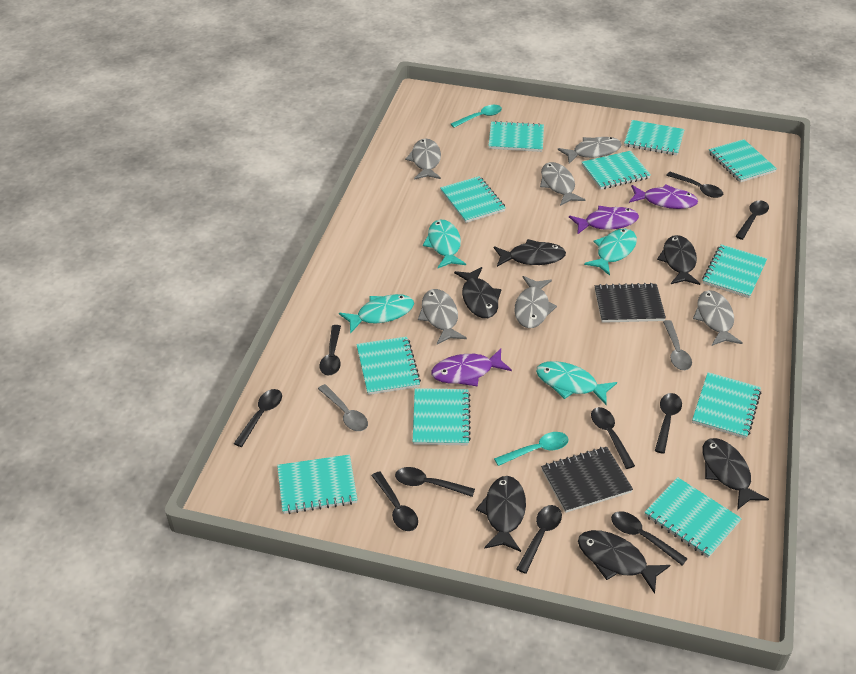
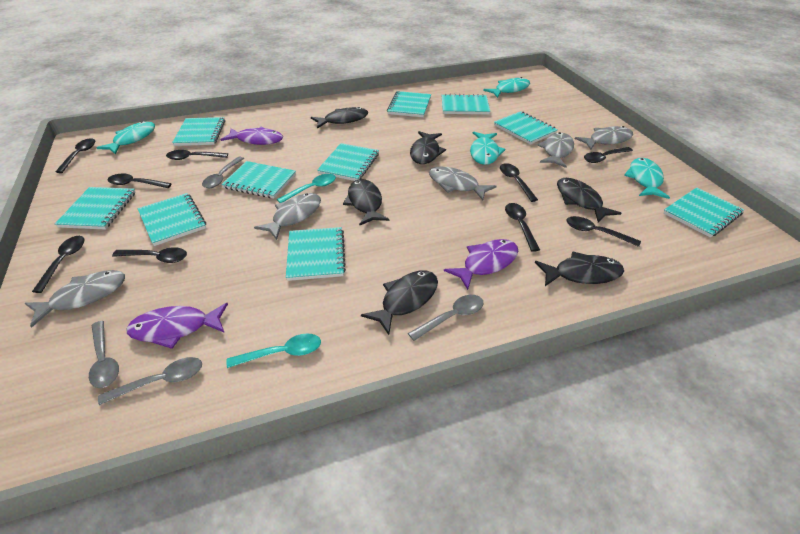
black notebook: [541,447,633,513] [595,283,666,323] = 2 -> none = 0
black spoon: [234,389,282,447] [320,325,341,376] [371,471,418,531] [395,467,475,497] [517,505,562,574] [591,407,635,469] [611,511,688,565] [655,393,682,454] [666,172,723,198] [735,200,769,240] = 10 -> [32,236,84,293] [55,138,95,173] [108,174,172,188] [112,247,187,263] [166,150,228,160] [500,163,538,202] [505,203,540,252] [566,216,641,247] [584,147,633,163] = 9
grey fish: [405,139,441,180] [418,289,467,344] [514,276,557,328] [540,162,585,206] [558,137,622,164] [693,290,743,346] = 6 -> [25,270,125,328] [254,193,321,240] [429,166,496,200] [537,132,574,168] [575,126,633,150] = 5
grey spoon: [318,384,368,431] [663,320,692,370] = 2 -> [89,321,119,388] [98,357,202,405] [202,157,244,188] [408,295,483,341] = 4
turquoise notebook: [277,455,357,514] [356,336,421,395] [413,388,471,445] [440,176,506,223] [488,121,544,152] [582,151,651,190] [624,120,685,156] [644,477,742,558] [692,372,761,439] [702,244,767,298] [709,139,777,182] = 11 -> [55,187,136,230] [138,193,206,246] [172,117,225,146] [221,161,296,199] [286,227,346,281] [317,143,379,181] [387,91,431,117] [442,94,490,114] [494,111,558,144] [663,187,744,238] = 10

